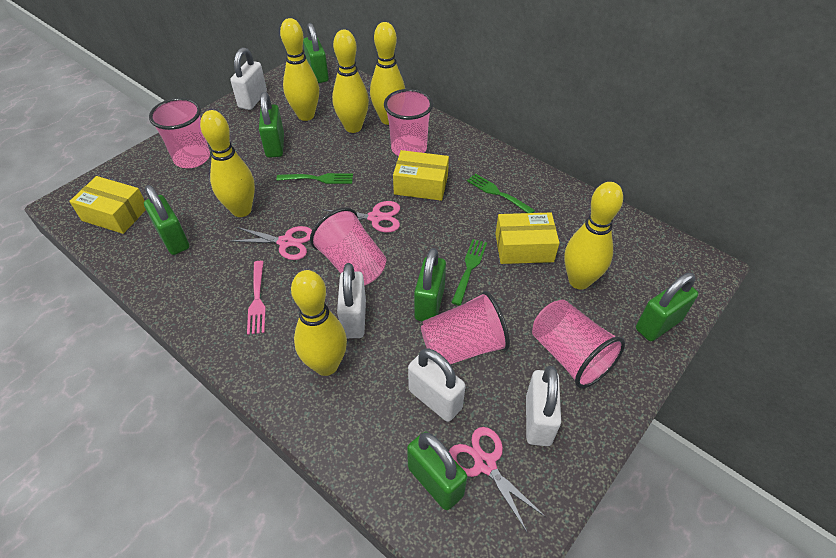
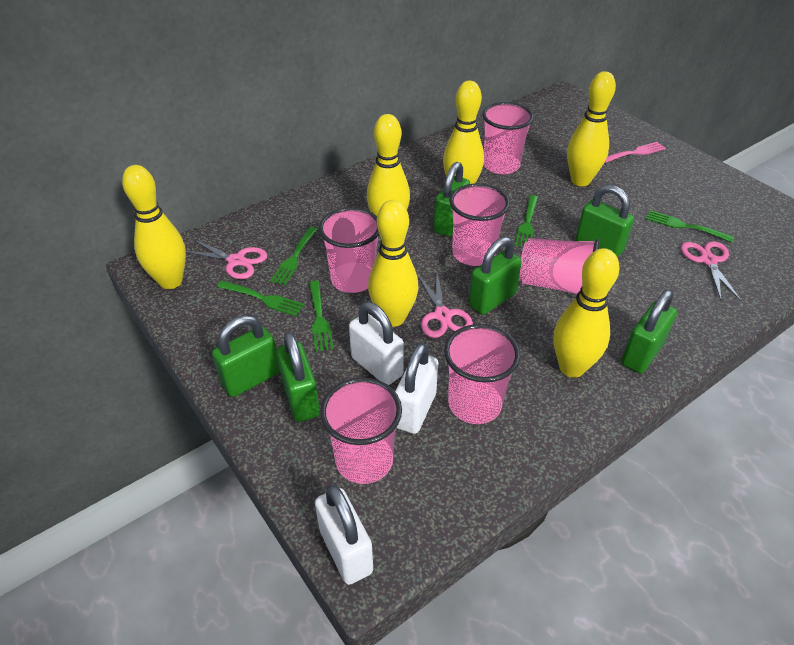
green fork: [276,173,353,184] [451,239,487,305] [467,173,535,213] = 3 -> [217,281,305,316] [270,227,318,286] [309,281,334,352] [514,195,538,247] [646,210,734,242] = 5
pink cup: [149,98,210,168] [310,208,386,286] [384,89,433,156] [421,291,510,364] [532,300,625,389] = 5 -> [319,207,379,293] [320,377,402,484] [444,324,520,424] [449,183,510,266] [482,102,534,174] [520,238,600,294] = 6
white padlock: [230,47,267,110] [337,263,366,338] [408,348,465,422] [526,366,561,446] = 4 -> [315,485,373,585] [349,302,404,385] [395,343,438,434] = 3
yellow box: [69,176,146,234] [393,150,449,201] [495,213,559,264] = 3 -> none = 0

